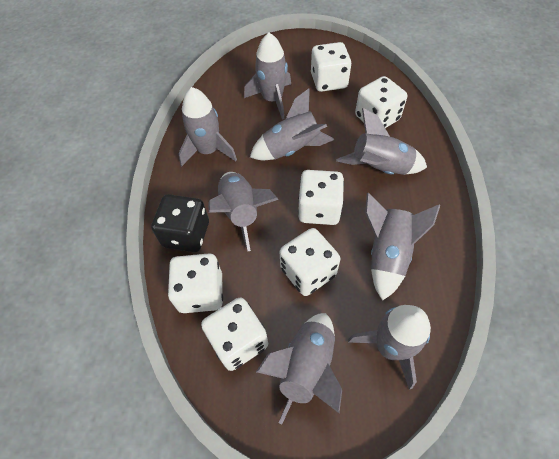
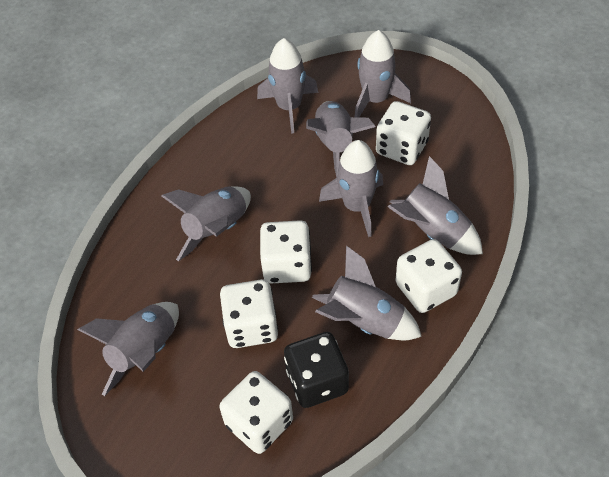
white dice: [168,253,223,313] [201,298,268,371] [280,228,340,296] [298,170,344,225] [311,42,351,92] [355,76,407,128] = 6 -> [219,371,293,454] [220,279,278,348] [260,220,312,284] [376,101,431,165] [395,239,462,313] = 5

